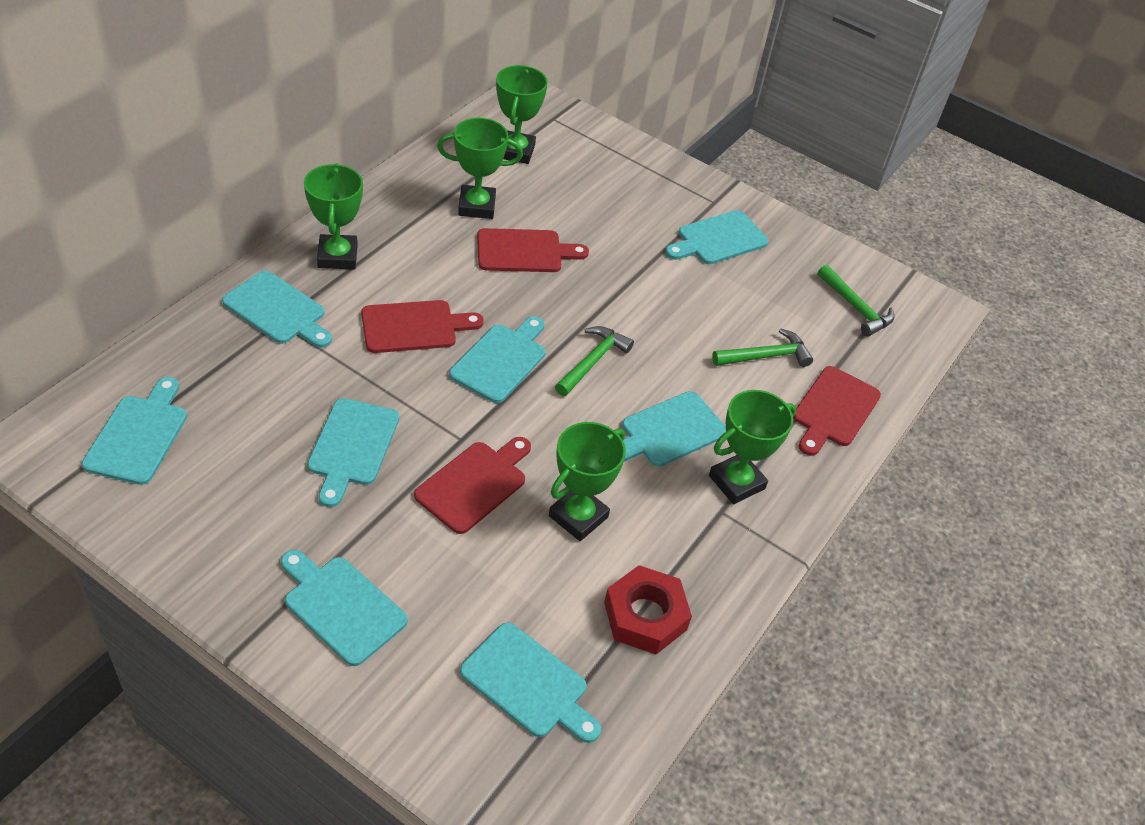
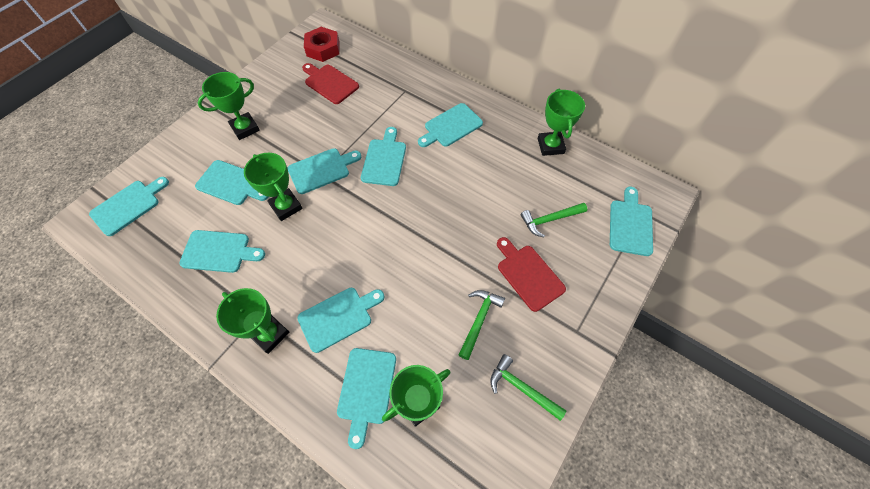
red cutting board: [361,300,484,353] [414,437,531,534] [477,228,589,272] [793,366,881,456] = 4 -> [302,63,359,104] [497,237,566,312] = 2
turquoise cutting board: [82,377,187,485] [222,271,332,348] [281,550,408,666] [307,398,399,507] [449,316,546,403] [460,623,601,743] [622,391,726,467] [665,210,769,264] = 8 -> [89,177,169,236] [179,230,265,273] [195,160,268,205] [288,148,361,194] [297,288,385,353] [337,348,396,449] [361,127,406,186] [418,103,483,147] [610,187,653,256] = 9

